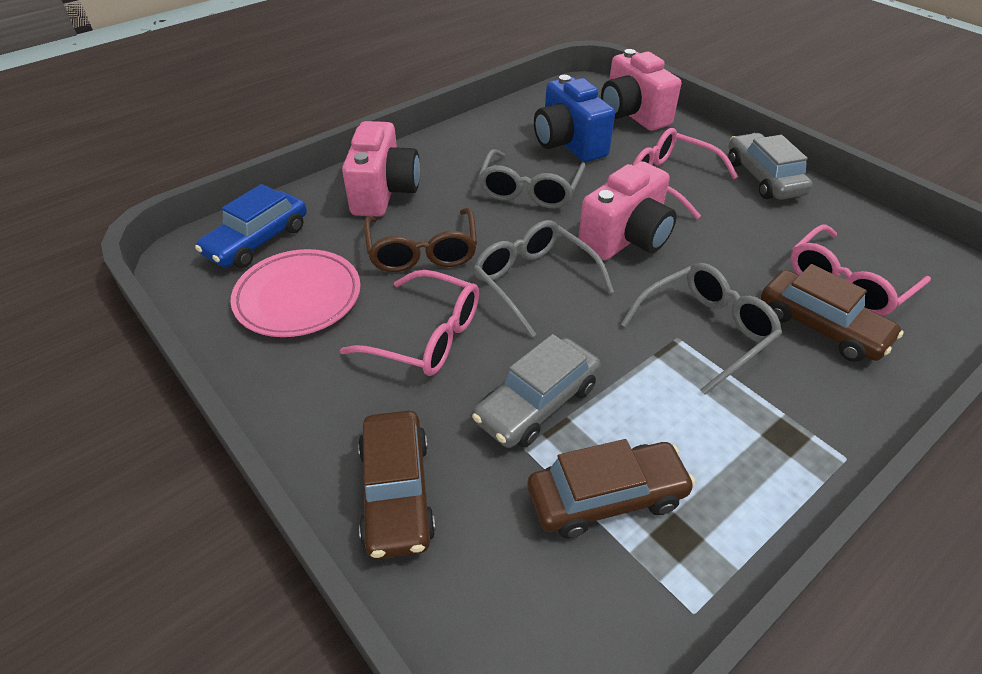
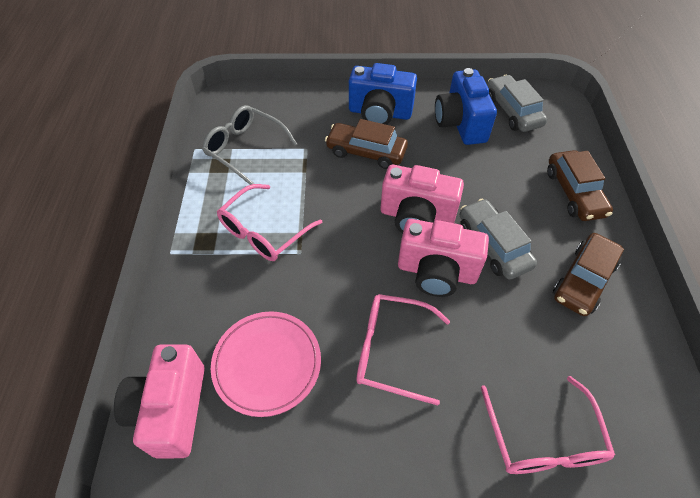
blue camera: [534,75,615,162] = 1 -> [349,63,417,125] [435,68,497,145] = 2
blue car: [195,184,307,268] = 1 -> none = 0
brown glasses: [364,208,477,272] = 1 -> none = 0
grey glasses: [474,220,614,337] [478,149,586,209] [621,263,782,395] = 3 -> [202,105,297,185] = 1

